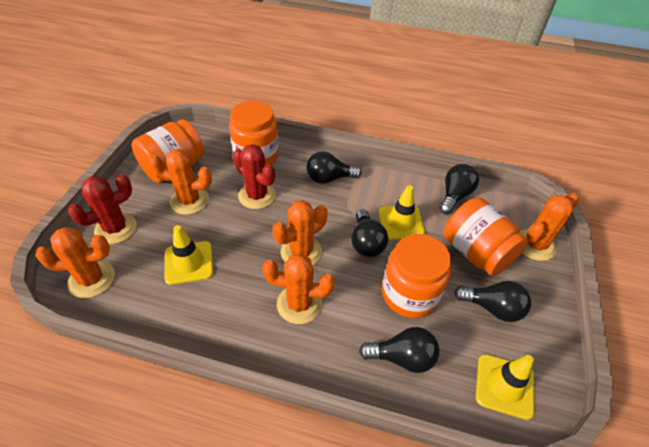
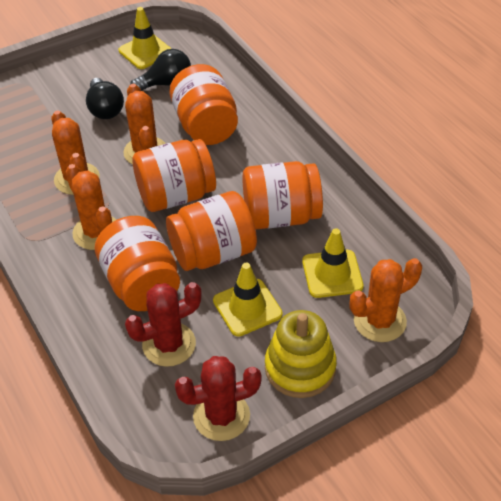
black light bulb: [306,151,362,184] [351,209,388,257] [359,327,439,373] [440,164,479,214] [454,281,531,322] = 5 -> [86,78,124,119] [130,49,191,91] = 2
orange cactus: [35,227,115,298] [149,149,212,215] [262,253,335,324] [273,200,328,266] [520,193,579,261] = 5 -> [51,111,100,195] [65,164,116,250] [123,84,166,165] [349,258,422,342] = 4
orange jar: [132,119,205,183] [229,101,279,165] [382,234,451,318] [444,197,528,276] = 4 -> [95,216,180,311] [132,139,216,212] [166,191,257,271] [169,64,238,145] [242,161,323,230] = 5
yellow stacking toy: none = 0 -> [265,310,337,398] = 1

